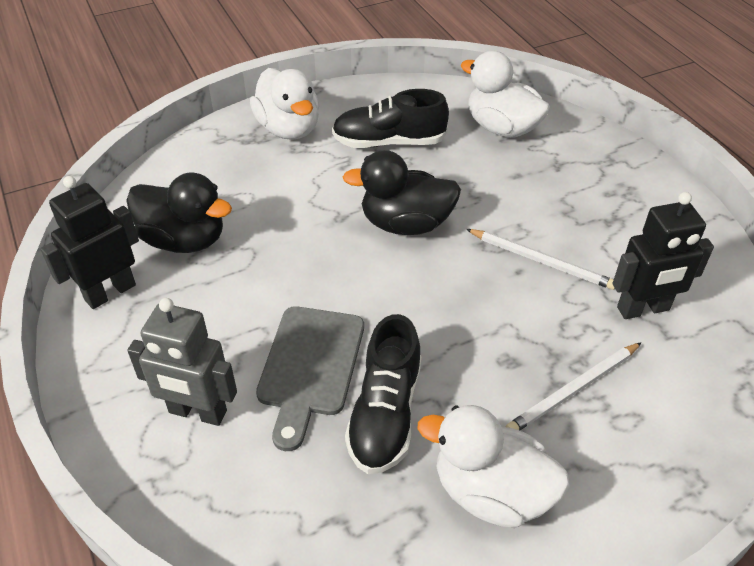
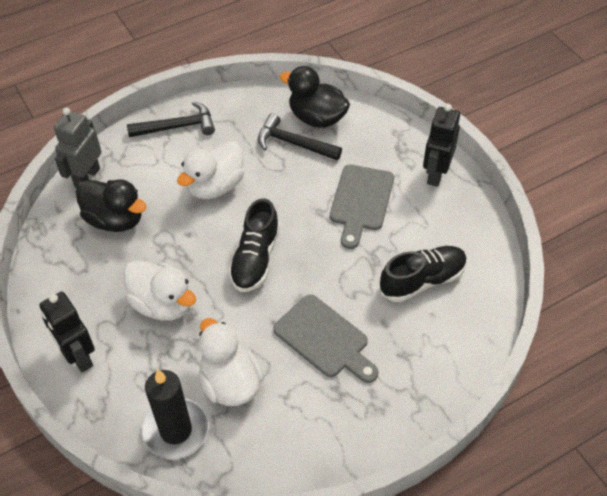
black candle: none = 0 -> [141,369,209,460] = 1
black hammer: none = 0 -> [127,101,215,137] [258,113,342,160] = 2
grey cutting board: [256,306,364,451] = 1 -> [273,295,379,383] [330,165,394,249] = 2
white pencil: [466,229,615,290] [506,342,642,430] = 2 -> none = 0

